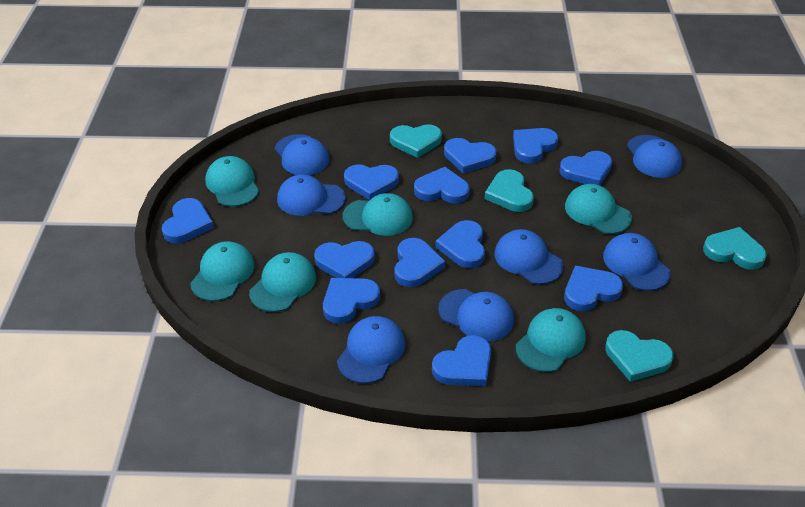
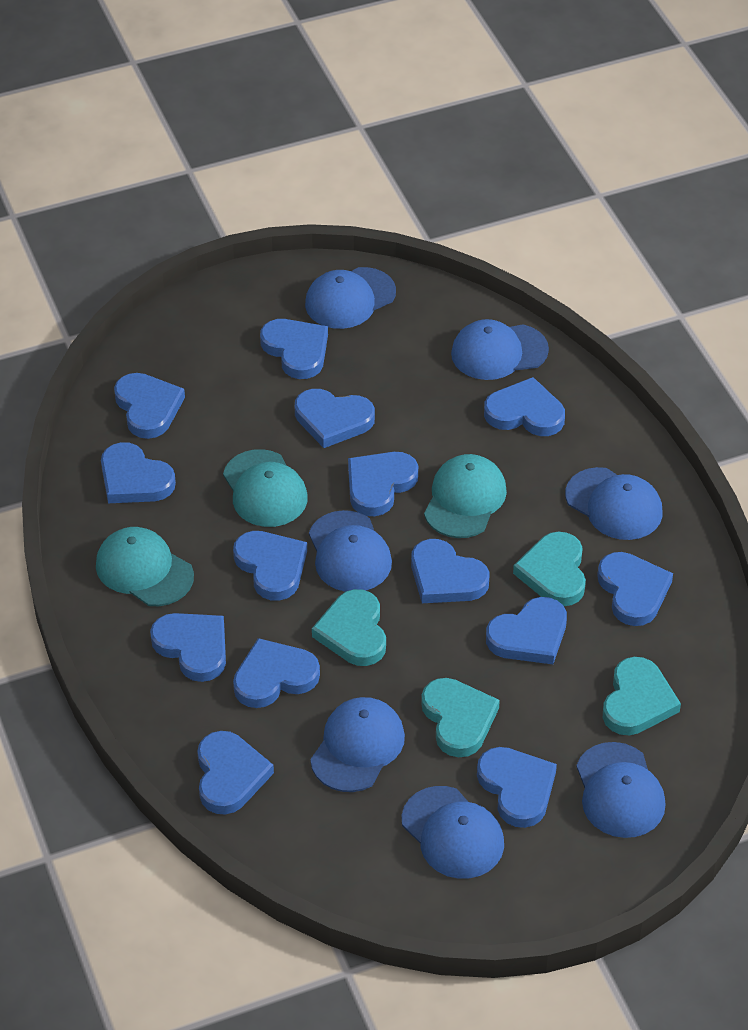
blue heart: [161,198,214,243] [314,241,375,278] [323,278,380,324] [344,164,399,200] [395,238,445,287] [414,167,470,204] [432,335,491,386] [435,220,485,268] [444,138,497,174] [513,128,558,164] [559,151,612,185] [564,266,623,312] = 12 -> [101,442,176,503] [114,373,185,439] [150,613,226,682] [197,731,274,815] [233,531,307,601] [233,638,320,708] [260,319,328,379] [295,389,375,448] [348,452,418,516] [411,539,490,603] [477,747,557,828] [484,377,565,436] [486,597,567,664] [597,552,673,626] = 14
turquoise cap: [190,241,255,301] [205,156,259,207] [249,252,316,312] [343,193,413,236] [516,308,586,372] [565,184,632,234] = 6 -> [96,527,194,606] [223,449,308,527] [424,454,507,538] = 3

